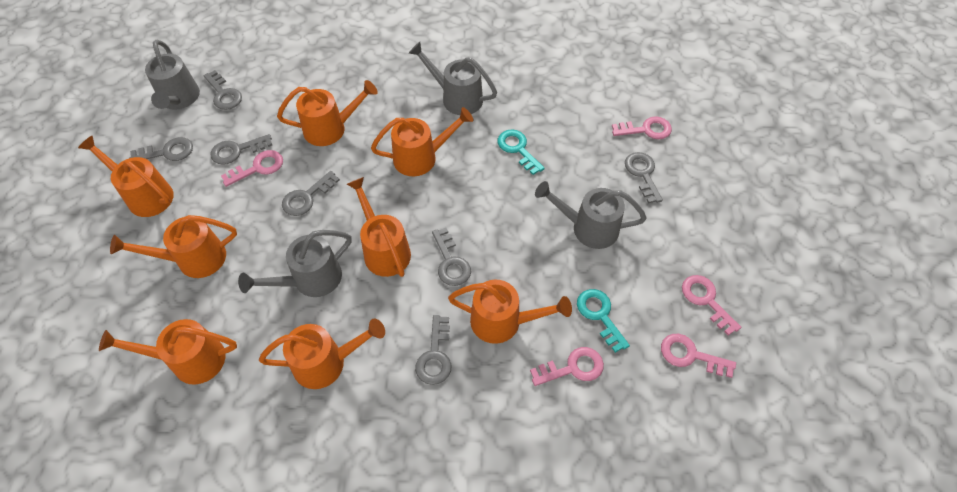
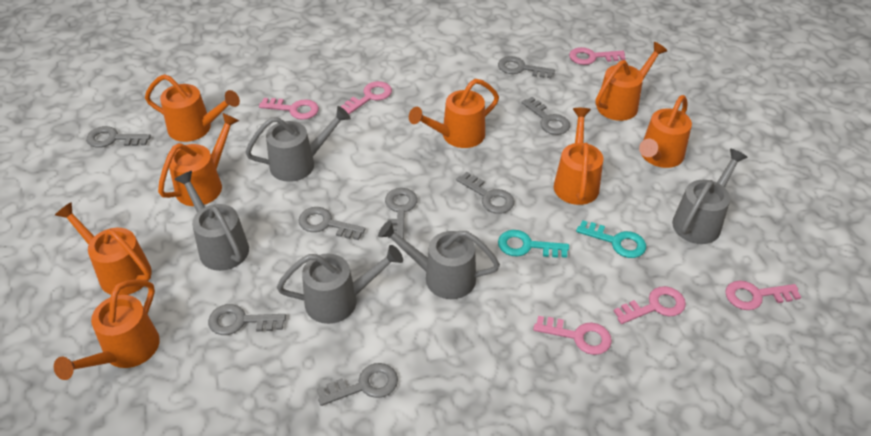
grey key: [129,137,193,161] [203,70,242,110] [210,134,272,165] [282,171,340,216] [415,315,451,385] [432,228,471,286] [625,152,663,204] = 7 -> [86,126,151,148] [208,304,286,335] [298,207,366,240] [317,363,398,406] [385,188,417,239] [456,172,514,214] [498,56,555,78] [521,97,570,135] = 8
grey watering can: [145,40,200,110] [238,230,352,297] [409,42,497,115] [535,181,647,249] = 4 -> [174,171,249,271] [245,106,351,182] [277,245,403,324] [378,220,500,299] [672,149,748,244] = 5
pink key: [221,150,283,187] [530,347,604,386] [612,116,672,139] [661,334,736,378] [682,275,741,336] = 5 -> [259,98,319,120] [340,81,392,114] [533,316,612,355] [569,47,626,65] [614,286,686,324] [725,281,801,310] = 6

